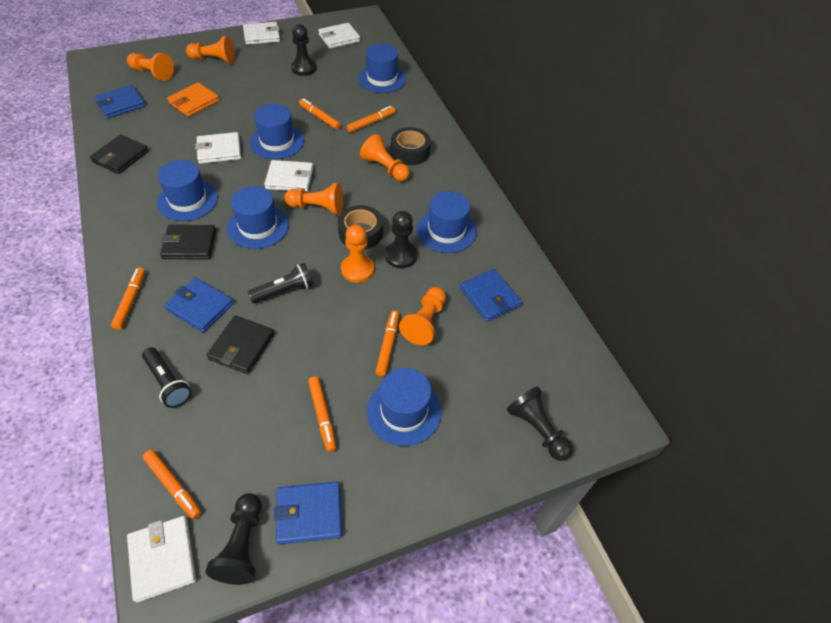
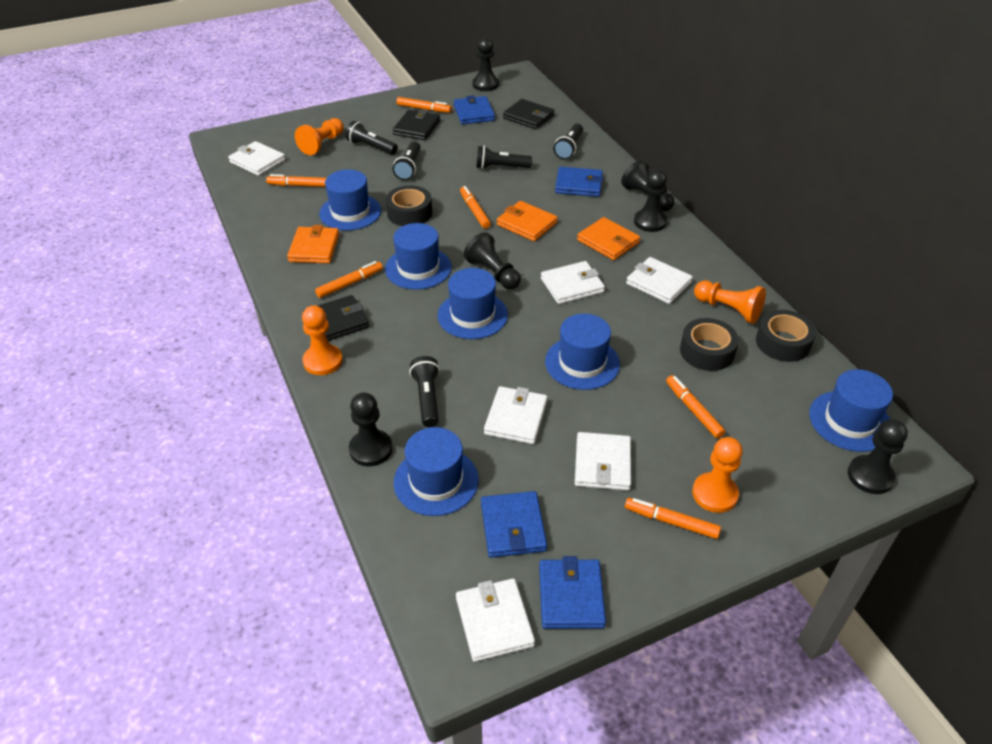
black flashlight: [142,347,192,408] [248,263,314,303] = 2 -> [345,121,398,155] [393,141,421,180] [409,356,440,427] [476,146,532,169] [554,123,583,159] = 5
black pawn: [205,493,262,585] [291,24,316,76] [385,211,417,268] [506,386,573,461] = 4 -> [349,392,392,466] [464,232,521,289] [473,37,499,91] [621,160,674,211] [634,170,667,232] [848,419,908,494] = 6
black tape: [338,205,383,250] [391,127,431,165] = 2 -> [386,185,432,226] [680,318,739,371] [756,310,816,362] = 3
orange pawn: [127,53,174,81] [186,36,235,63] [284,183,343,215] [341,225,374,283] [360,134,410,181] [399,287,446,345] = 6 -> [295,118,344,155] [302,305,343,375] [692,437,743,513] [694,281,766,324] = 4
orange wallet: [167,82,219,117] = 1 -> [287,225,339,263] [497,201,558,241] [577,217,640,260] = 3
white wallet: [127,516,196,603] [195,132,241,164] [243,22,280,45] [264,160,313,192] [318,23,360,48] = 5 -> [228,141,286,176] [456,578,535,662] [484,386,548,444] [541,261,605,304] [575,432,631,491] [626,257,693,304] = 6

